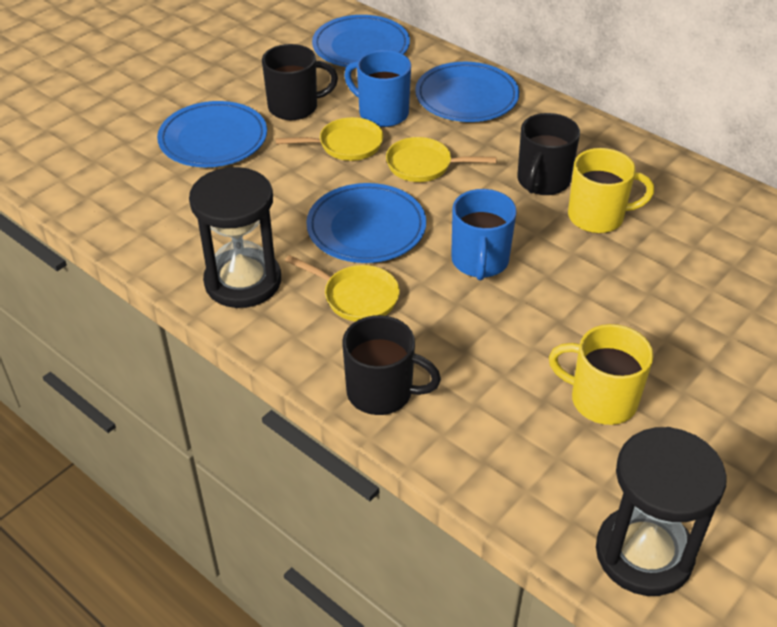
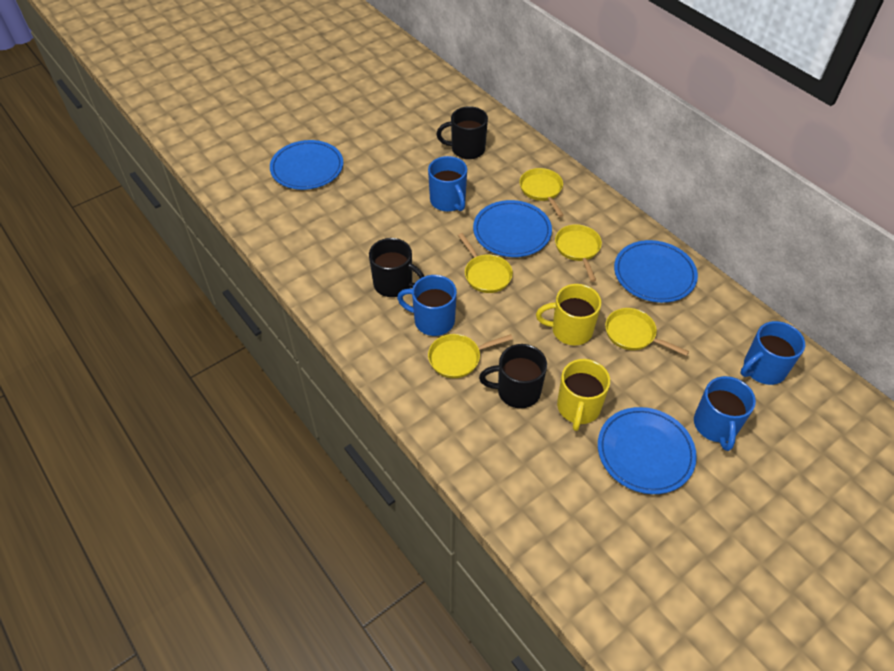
black hourglass: [189,167,281,308] [596,427,727,596] = 2 -> none = 0
blue mug: [344,50,411,127] [451,189,517,280] = 2 -> [397,275,457,336] [428,156,467,212] [694,376,756,451] [740,321,805,385] = 4
yellow pan: [275,117,384,161] [285,255,400,322] [386,137,497,182] = 3 -> [428,334,513,378] [458,233,513,293] [520,168,564,217] [555,224,602,282] [605,308,689,356] = 5

